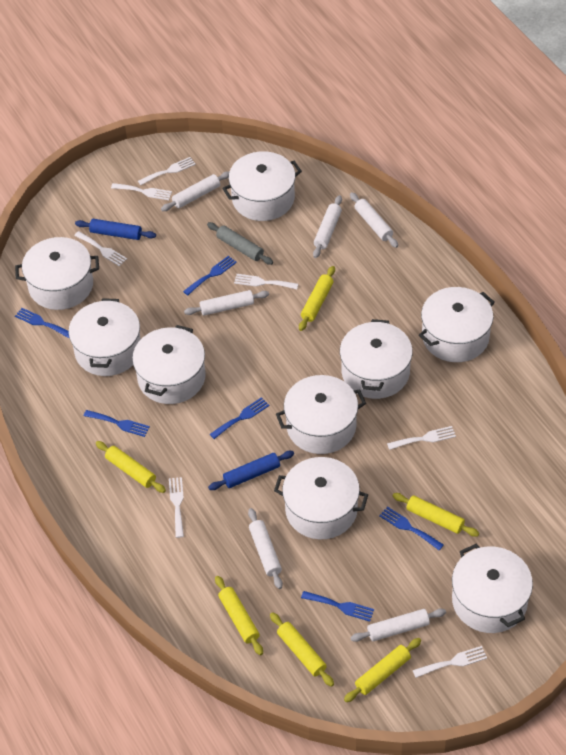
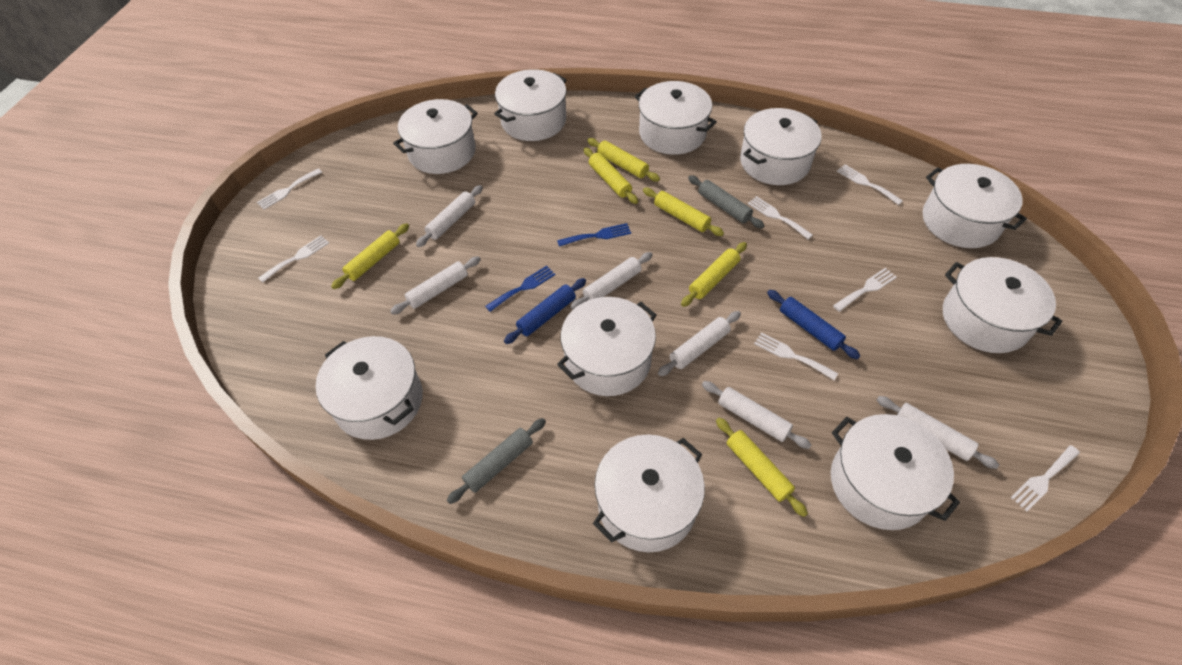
blue fork: [15,308,69,338] [84,410,150,437] [183,256,237,295] [210,397,269,439] [301,591,374,621] [379,506,444,550] = 6 -> [485,266,556,312] [557,223,631,247] = 2
grey rolling pin: [207,222,273,265] = 1 -> [447,418,546,504] [688,175,765,229] = 2
white pot: [15,237,99,310] [68,298,141,376] [132,325,206,404] [222,151,302,221] [274,457,368,539] [276,375,366,454] [340,319,413,399] [419,287,495,362] [452,544,533,633] = 9 -> [315,336,423,440] [393,99,478,174] [494,69,566,141] [557,297,656,396] [593,435,705,552] [635,81,717,155] [740,108,822,185] [831,414,960,530] [923,164,1027,248] [943,257,1062,353] = 10

